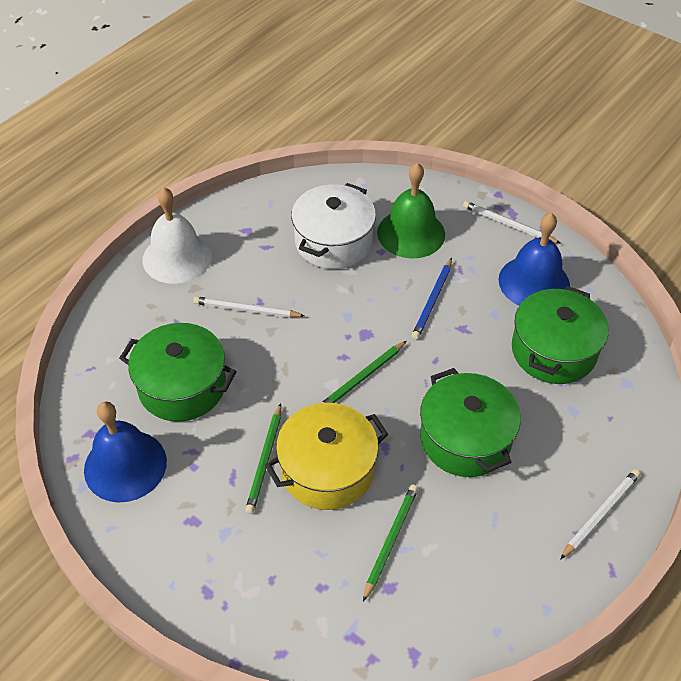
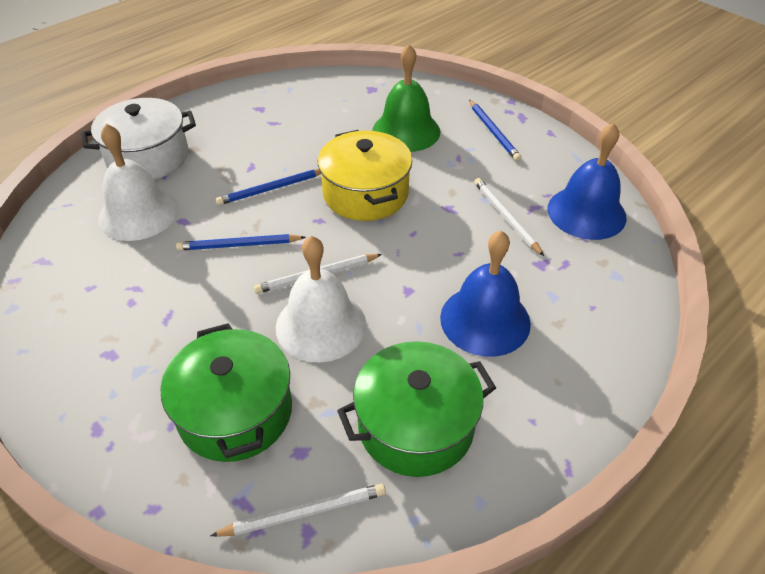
blue pencil: [412,258,452,340] = 1 -> [176,234,306,251] [216,169,321,205] [469,100,521,161] = 3
green pencil: [245,403,281,514] [321,341,406,403] [363,485,418,602] = 3 -> none = 0
green pot: [119,323,237,422] [420,368,521,477] [512,286,609,384] = 3 -> [161,323,292,462] [337,341,496,477] = 2
white bell: [143,187,212,284] = 1 -> [98,124,178,241] [276,236,366,363] = 2

